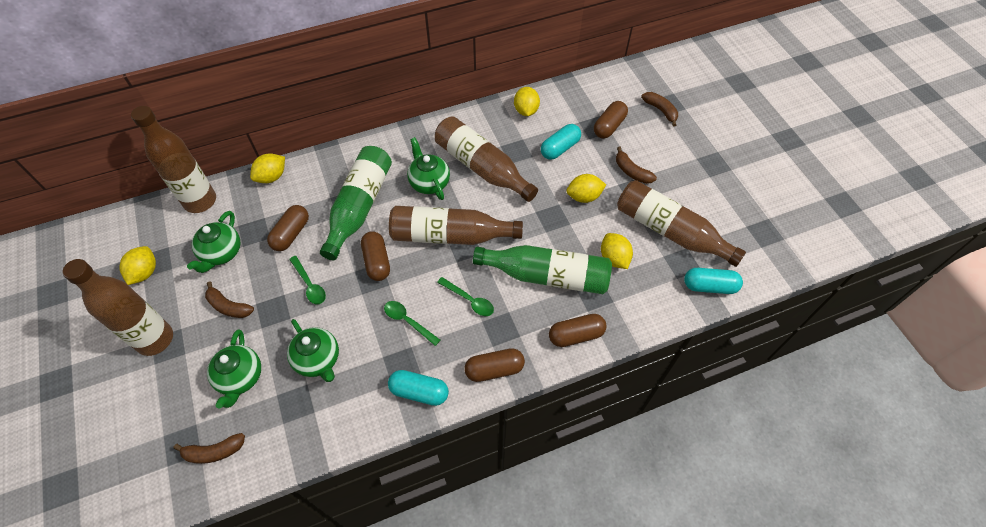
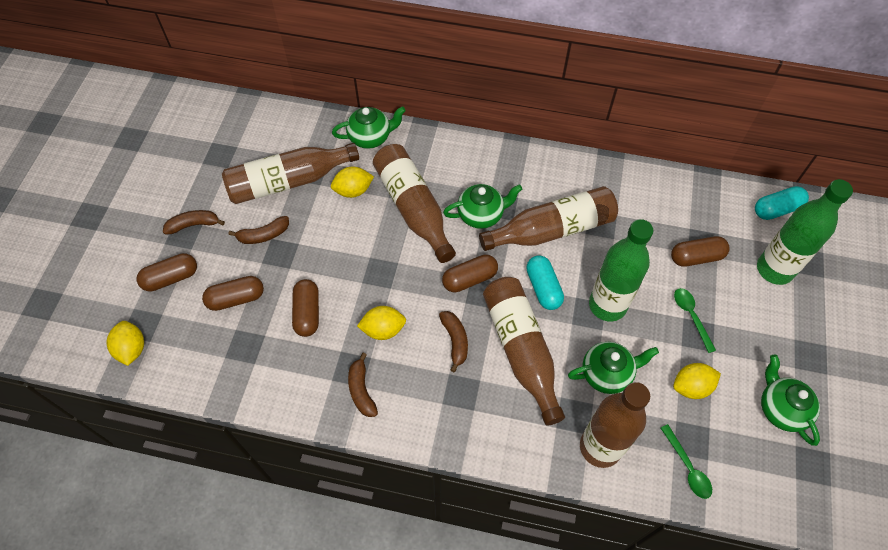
green spoon: [289,256,326,304] [384,301,440,346] [437,277,494,316] = 3 -> [661,424,712,499] [674,288,716,353] = 2
turquoise capsule: [388,370,449,406] [541,124,581,160] [684,268,743,294] = 3 -> [526,255,564,310] [755,186,809,220] = 2
yellow lemon: [119,246,156,285] [250,153,285,183] [514,87,540,116] [566,174,606,203] [601,233,633,269] = 5 -> [106,321,144,366] [331,167,374,198] [357,306,406,340] [673,363,721,399] = 4

